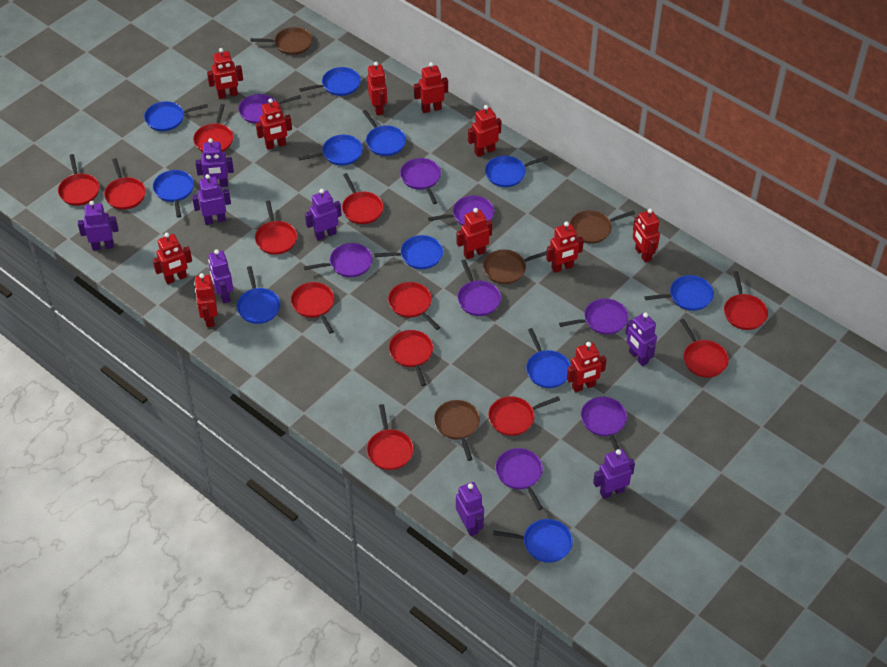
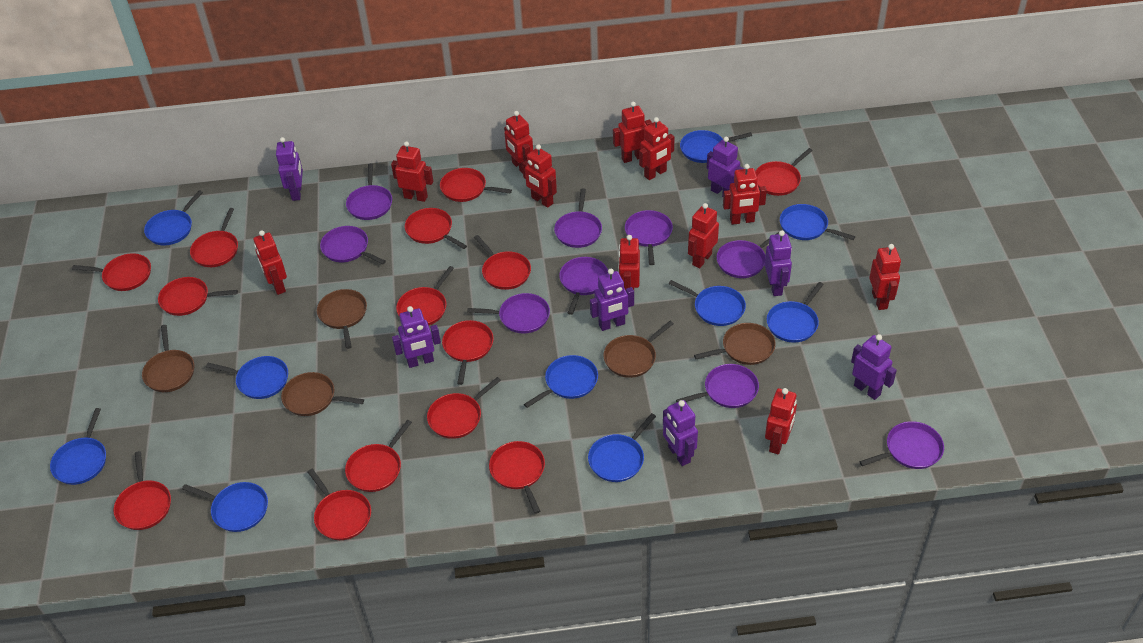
blue pan: [144,101,208,131] [153,170,194,218] [237,266,281,324] [298,135,363,166] [299,67,361,96] [362,110,406,156] [374,235,443,269] [485,156,549,187] [493,519,573,563] [526,328,571,388] [645,275,714,311] = 11 -> [50,408,106,485] [144,190,203,245] [182,482,268,532] [206,356,288,399] [524,355,598,408] [588,413,656,482] [669,280,746,326] [680,130,752,163] [767,282,824,342] [780,204,855,240] = 10
brown pan: [250,27,312,55] [434,400,480,461] [483,250,547,284] [570,210,635,244] = 4 -> [142,325,194,392] [281,372,364,416] [317,289,367,349] [604,321,674,378] [694,323,776,365] = 5
purple pan: [238,94,301,124] [304,243,373,277] [400,158,441,204] [428,196,495,225] [457,259,501,316] [495,448,543,510] [559,298,629,335] [581,397,627,451] = 8 -> [320,226,386,264] [346,163,392,220] [467,293,550,334] [554,188,602,248] [559,257,608,315] [625,210,673,265] [676,364,759,408] [717,230,783,278] [859,421,944,469] = 9
purple robot: [78,201,118,251] [192,174,231,225] [195,138,234,187] [208,249,233,304] [305,189,342,241] [456,482,484,536] [593,449,635,499] [625,312,657,366] = 8 -> [276,137,303,201] [392,306,441,368] [590,269,634,331] [663,400,698,466] [707,137,744,197] [765,230,792,296] [851,334,897,400] = 7
red pan: [58,154,99,206] [104,158,146,210] [193,104,233,152] [255,200,297,255] [291,282,334,334] [342,173,384,224] [367,404,414,470] [388,282,440,330] [389,330,433,386] [488,396,560,436] [680,319,729,378] [724,271,768,330] = 12 -> [72,253,151,291] [114,451,171,530] [158,277,238,316] [190,208,238,267] [308,469,371,540] [345,420,412,492] [396,266,454,325] [405,208,467,249] [427,377,501,439] [440,168,512,202] [442,320,494,385] [474,235,531,290] [489,441,545,514] [755,148,813,196] = 14

